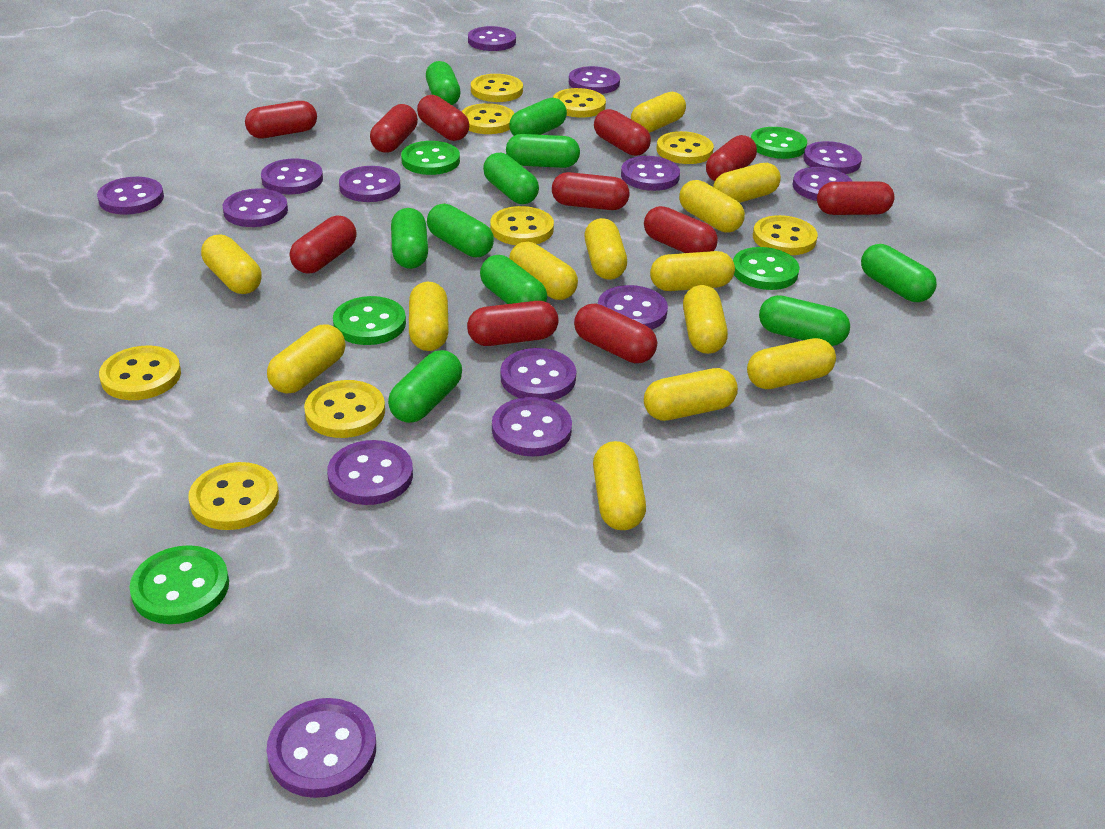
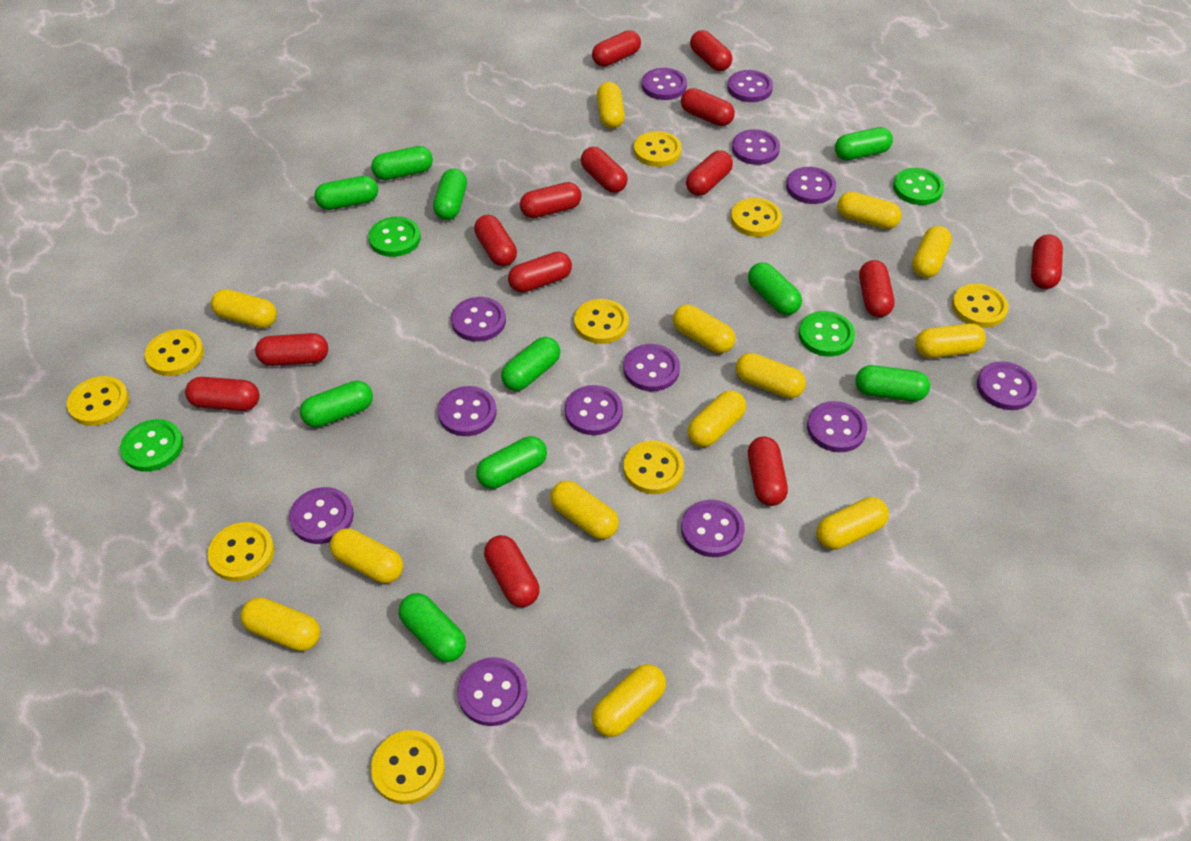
green button: [130,545,229,624] [333,296,406,345] [401,141,460,175] [733,247,800,290] [751,127,807,159] = 5 -> [120,419,183,472] [368,217,421,257] [798,311,855,357] [893,168,944,205] = 4
purple button: [97,177,164,215] [223,188,288,227] [261,159,323,194] [267,698,376,798] [327,440,413,505] [339,166,401,202] [468,26,516,51] [492,397,572,457] [500,348,576,401] [569,66,620,94] [598,285,668,330] [621,156,680,191] [793,167,853,201] [803,141,862,174] = 14 -> [289,487,354,544] [438,386,496,436] [451,297,506,342] [457,657,528,726] [565,385,623,435] [623,344,680,391] [642,68,687,100] [681,500,745,557] [727,70,773,102] [732,129,780,165] [786,167,836,204] [807,401,867,452] [977,361,1037,410] = 13
red capsule: [245,101,317,138] [290,216,357,273] [370,104,418,153] [417,95,469,141] [467,301,559,346] [552,172,629,210] [574,304,657,363] [594,109,651,156] [644,206,718,253] [706,135,757,181] [817,181,895,215] = 11 -> [185,377,260,411] [255,333,328,366] [474,215,517,266] [484,535,540,607] [508,252,572,293] [520,182,581,218] [581,147,628,193] [592,30,641,67] [681,88,735,126] [686,150,733,196] [690,30,732,71] [748,436,788,506] [859,260,894,317] [1031,235,1063,289] = 14

